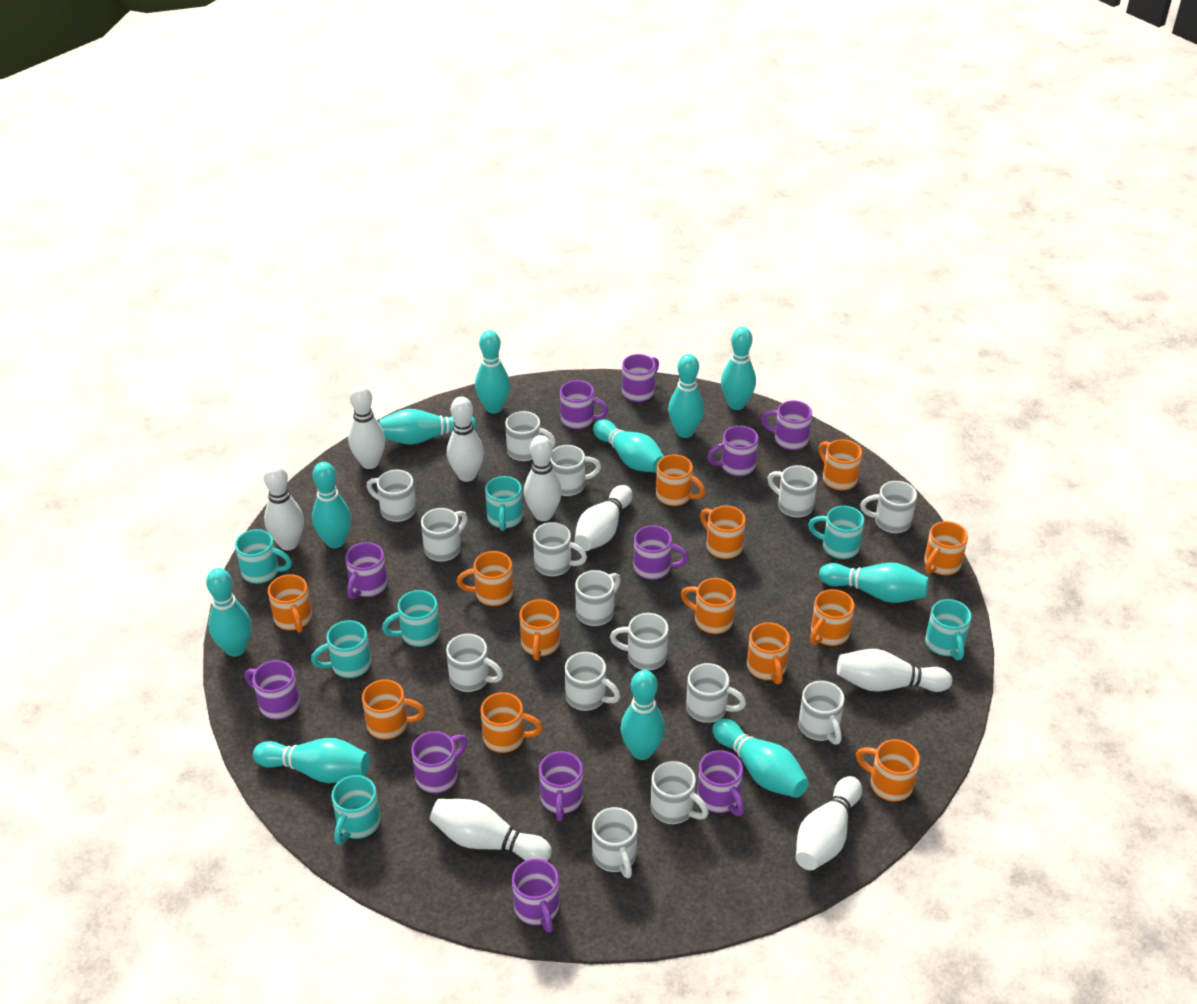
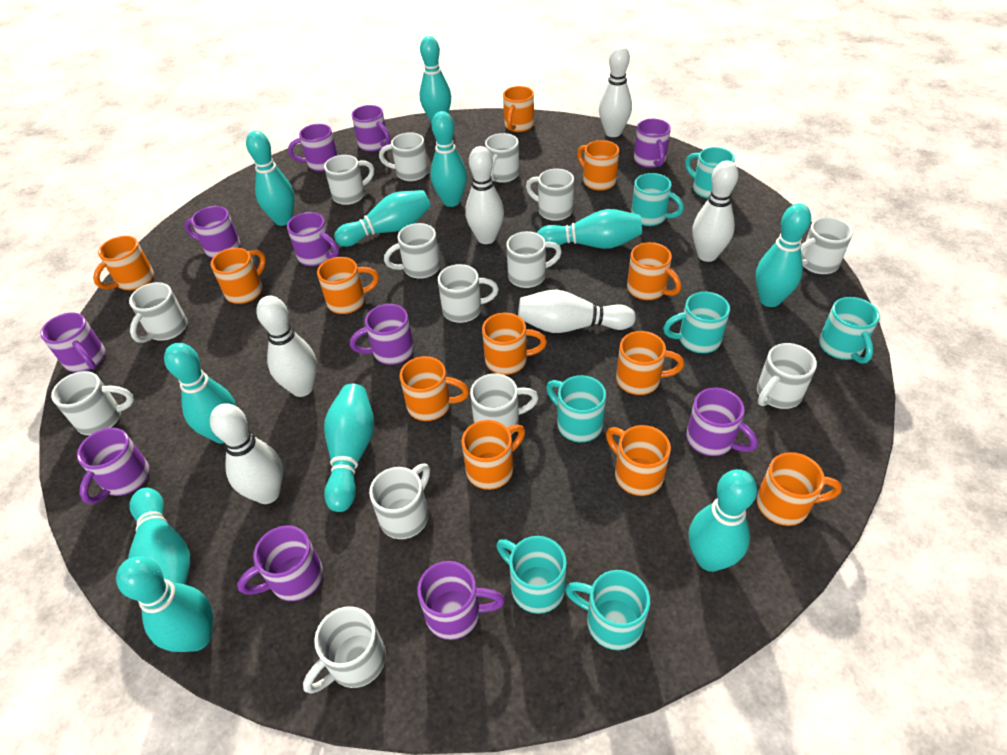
orange mug: [268,574,312,633] [362,679,425,740] [457,551,514,606] [481,692,543,753] [520,599,560,661] [656,454,705,506] [681,578,736,634] [700,506,746,559] [747,622,790,684] [810,589,855,646] [819,439,862,490] [856,739,920,802] [924,521,968,575] = 13 -> [93,236,154,290] [211,248,266,304] [317,257,379,314] [400,356,469,421] [462,420,525,490] [482,313,547,375] [503,86,534,132] [577,140,619,191] [606,425,671,496] [616,331,684,395] [627,242,682,300] [756,452,842,526] = 12
white bowling pin: [264,464,304,550] [348,384,386,469] [430,799,552,861] [447,397,484,482] [524,435,562,521] [574,485,633,551] [796,776,862,870] [837,649,952,692] = 8 -> [210,403,283,504] [256,296,317,397] [466,146,504,244] [518,290,636,333] [599,45,632,137] [692,160,738,262] = 6
white mug: [367,470,416,522] [421,508,468,561] [446,634,503,692] [505,411,556,461] [533,522,587,576] [550,445,601,496] [565,652,620,711] [575,570,621,626] [592,807,637,878] [610,613,669,670] [651,761,709,824] [686,663,746,723] [767,465,818,517] [798,681,844,745] [860,481,917,533] = 15 -> [51,371,134,435] [129,282,188,343] [303,606,386,694] [324,155,374,205] [369,463,430,539] [379,132,428,181] [384,223,440,279] [438,264,499,323] [470,373,539,435] [485,133,519,183] [507,231,562,288] [526,168,574,221] [757,343,817,409] [801,217,853,274] = 14

